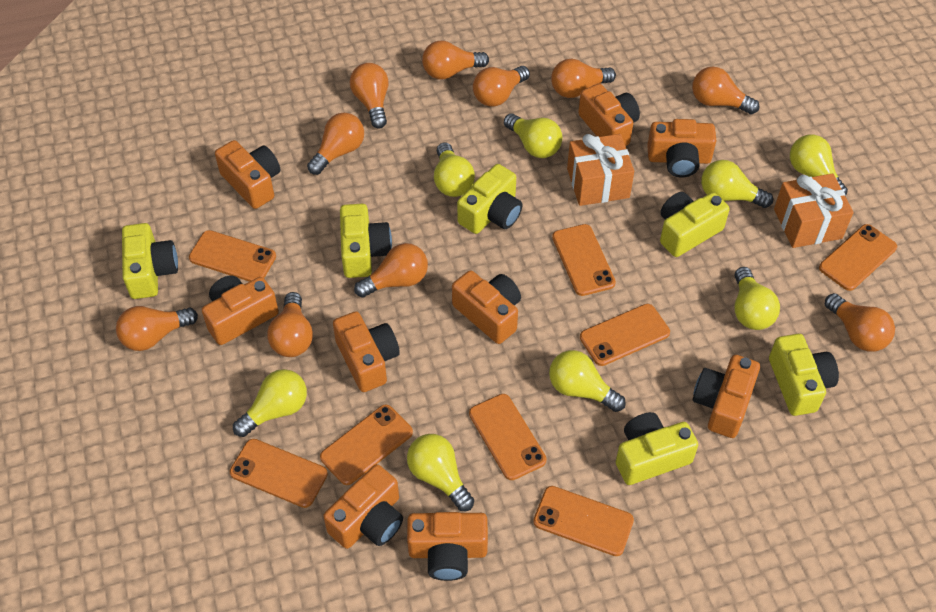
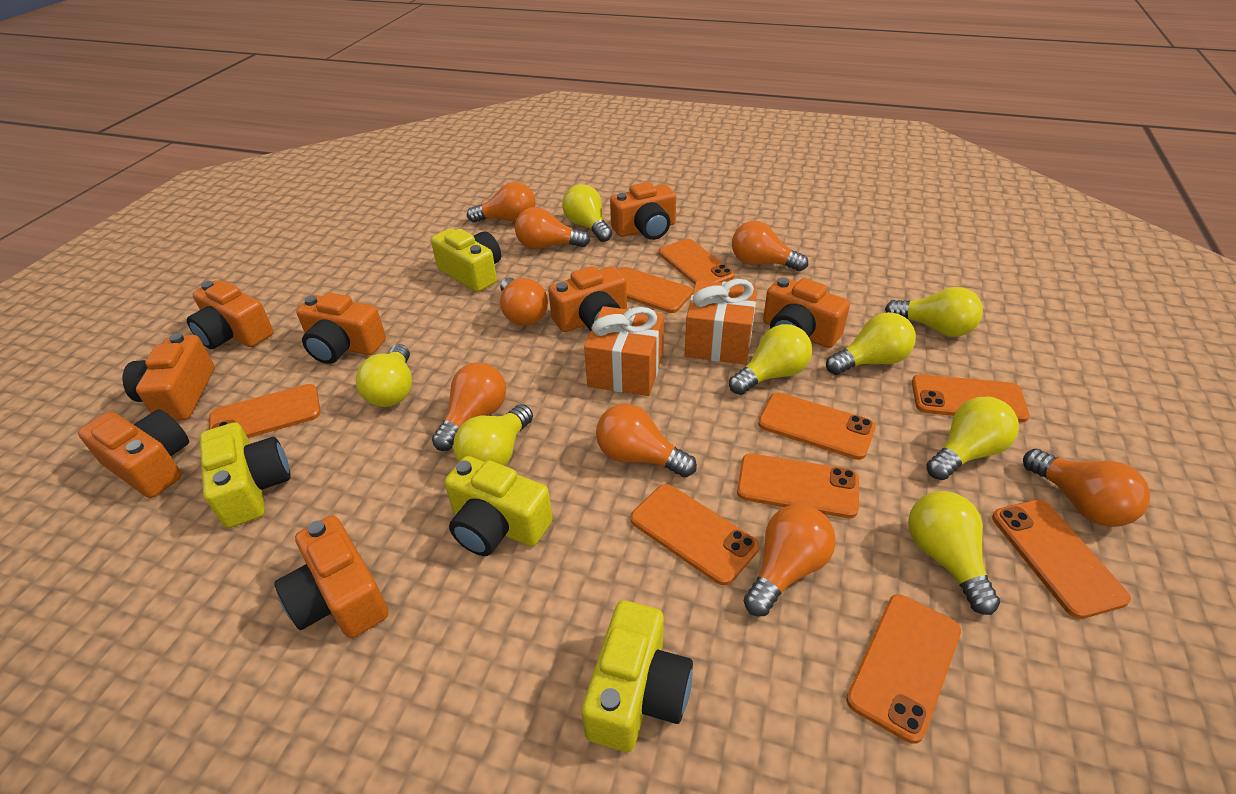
orange camera: [202,275,279,345] [215,140,280,209] [323,464,403,549] [333,311,400,392] [407,512,488,581] [452,270,521,344] [578,83,640,146] [647,119,716,178] [693,355,760,438] = 9 -> [78,409,189,498] [123,333,215,421] [187,280,274,349] [274,515,389,638] [296,292,386,364] [548,266,627,332] [610,182,676,240] [763,277,850,348] = 8
orange light bulb: [116,306,198,351] [267,292,313,357] [307,113,364,175] [350,63,389,129] [354,243,428,298] [422,41,489,79] [473,66,530,106] [551,59,616,98] [692,66,759,114] [825,293,895,352] = 10 -> [432,363,506,451] [467,182,535,223] [500,277,548,326] [515,207,590,249] [596,404,697,477] [732,221,808,271] [744,504,836,616] [1023,449,1150,527] = 8
orange phone: [189,230,276,282] [230,439,328,508] [320,405,413,485] [469,394,547,480] [533,486,634,556] [552,224,616,296] [580,304,670,366] [819,224,897,291] = 8 -> [209,384,321,438] [618,267,693,313] [630,484,759,586] [659,239,735,285] [737,453,859,518] [758,392,876,460] [846,594,961,744] [912,374,1030,423] [992,499,1131,619] = 9
yellow camera: [122,223,178,299] [340,204,392,278] [457,164,523,234] [616,412,698,485] [660,192,730,257] [769,334,839,416] = 6 -> [200,422,291,528] [431,228,501,292] [444,456,553,556] [581,600,693,752] = 4

